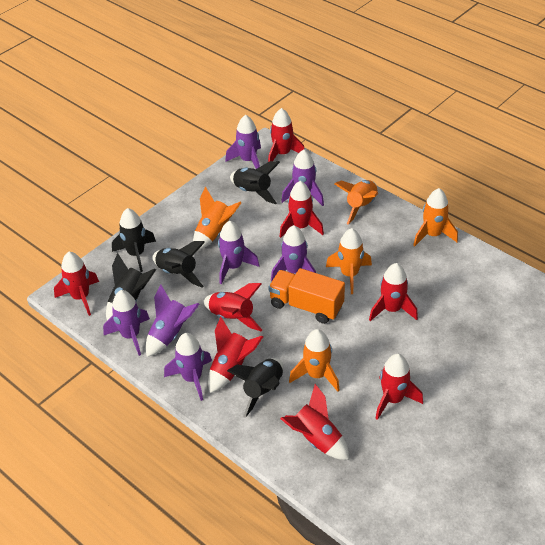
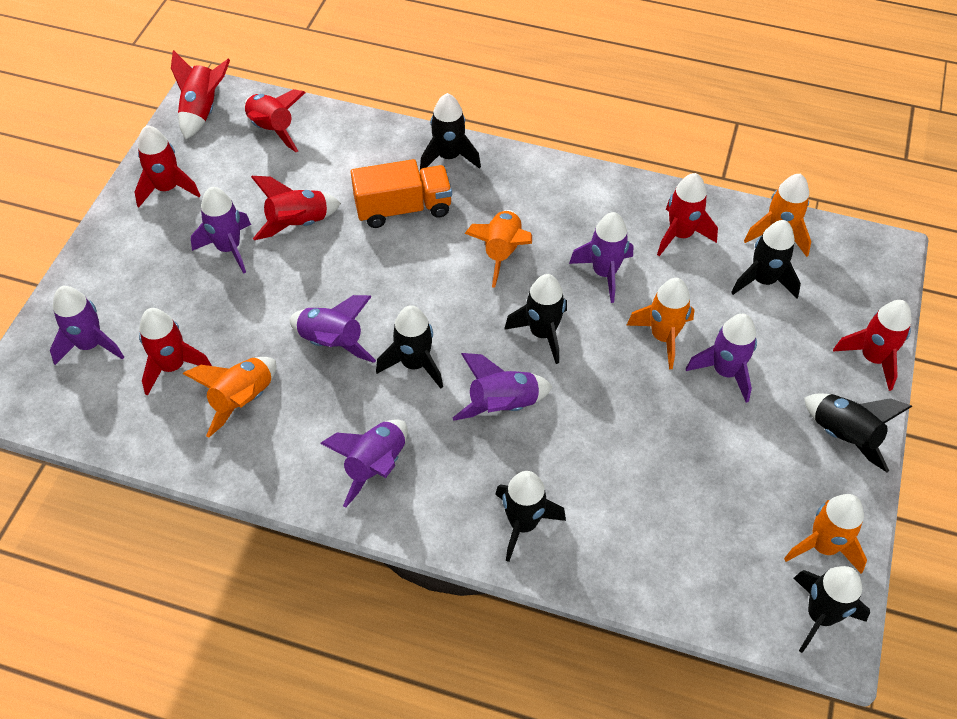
black rocket: [106,253,156,321] [112,208,156,272] [152,241,205,287] [227,358,283,418] [230,161,280,204] = 5 -> [376,305,443,389] [420,93,481,170] [495,471,566,562] [504,274,567,364] [731,220,801,298] [794,566,870,653] [804,393,912,472] = 7
red rocket: [54,252,99,316] [204,283,262,331] [208,317,263,393] [268,108,305,162] [279,181,324,238] [280,384,349,460] [369,263,418,321] [375,353,423,420] = 8 -> [135,125,201,207] [139,308,212,396] [171,50,230,139] [244,89,305,152] [251,176,341,240] [657,173,718,256] [833,300,912,391] = 7

